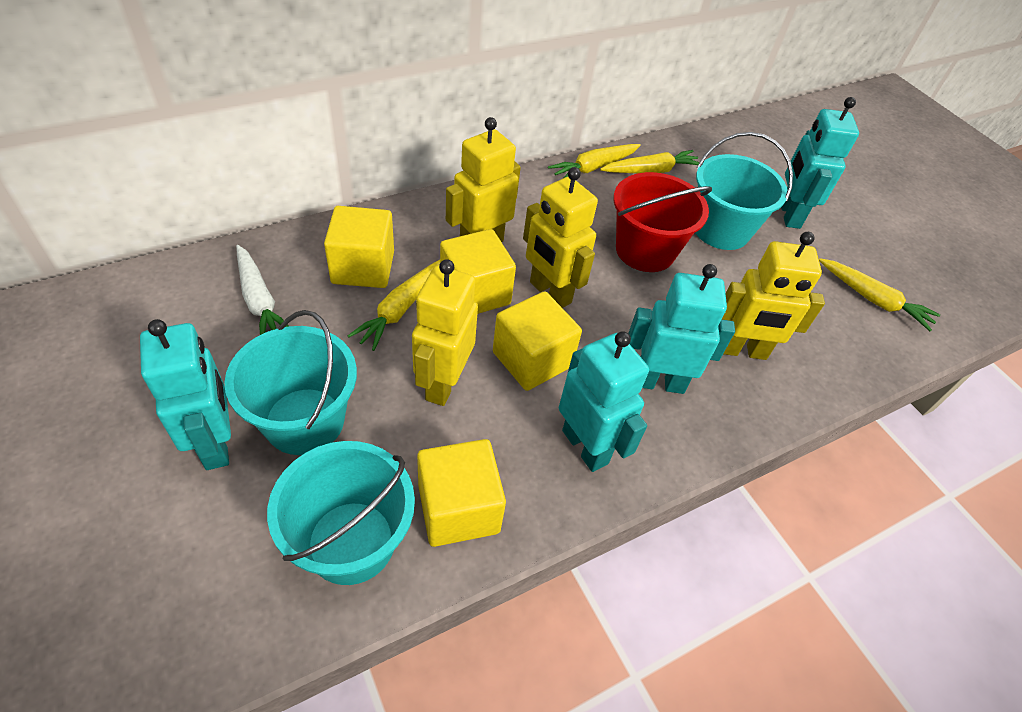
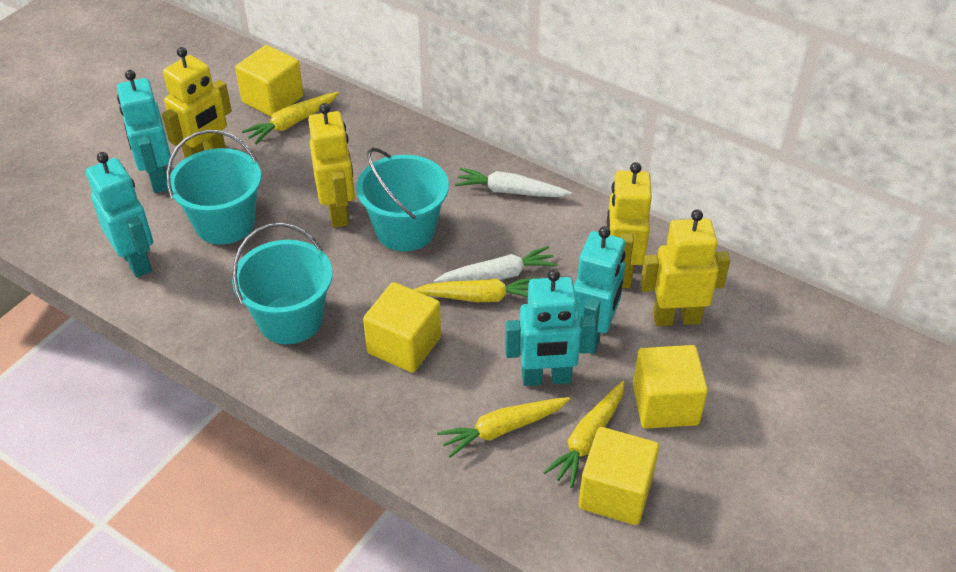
red bucket: [614,172,712,272] = 1 -> none = 0
white carrot: [236,245,289,335] = 1 -> [434,246,557,283] [455,168,571,197] = 2

